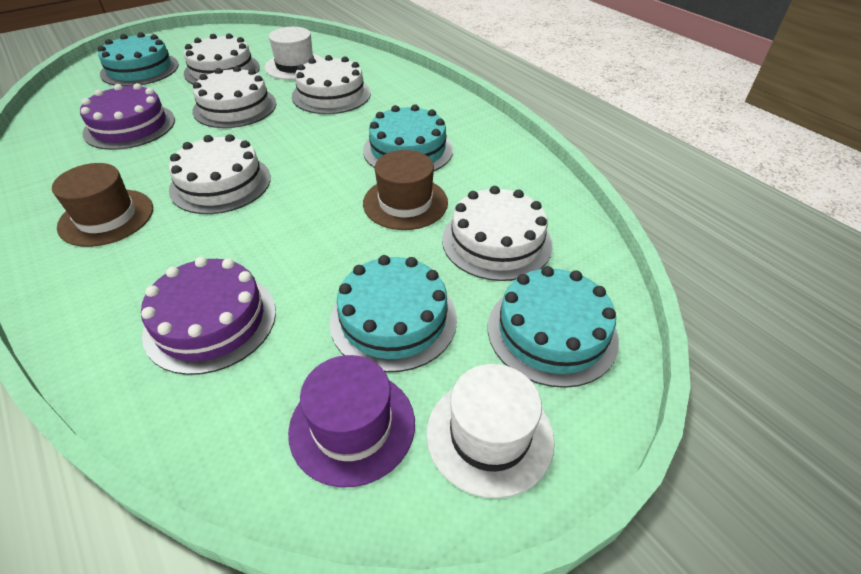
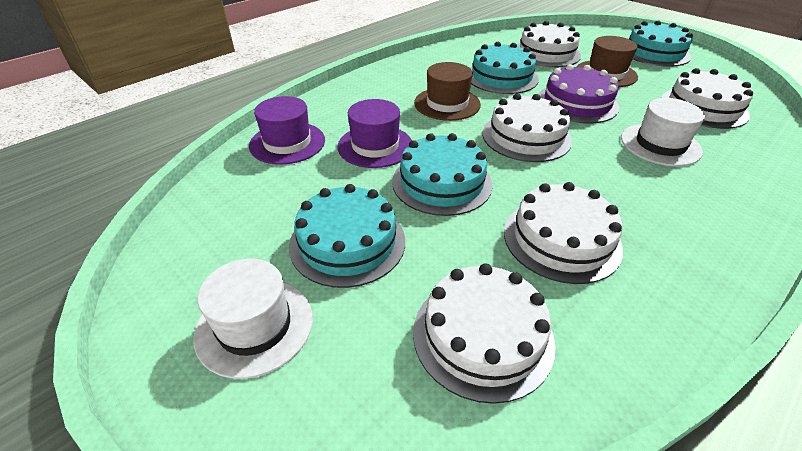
purple cake: [80,83,175,150] [141,257,276,375] = 2 -> [539,64,619,123] = 1
purple hat: [288,355,415,487] = 1 -> [249,96,325,164] [337,99,412,168] = 2

